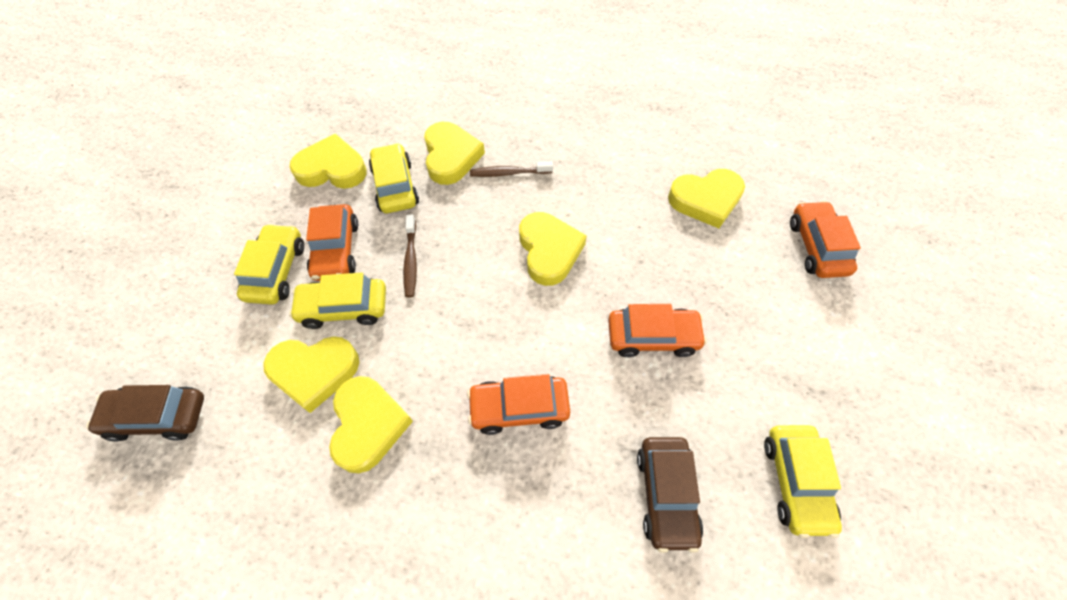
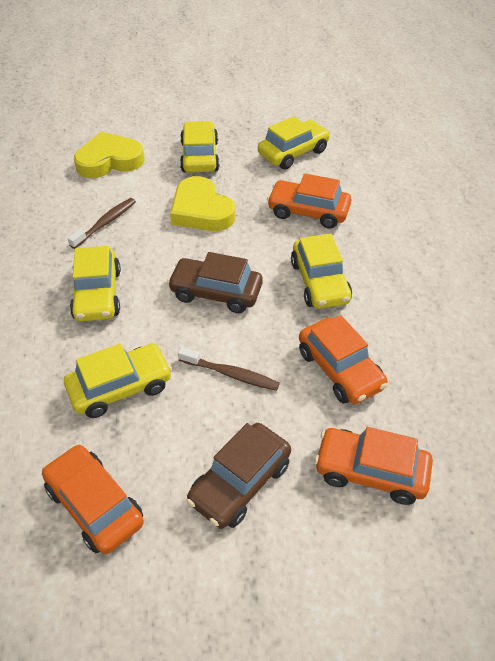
yellow car: [234,224,304,305] [289,273,386,329] [369,143,419,213] [764,425,842,538] = 4 -> [64,344,172,418] [70,246,121,321] [180,121,220,173] [258,116,330,170] [291,234,352,309] = 5
yellow heart: [263,336,359,413] [289,134,367,189] [329,376,413,473] [424,122,485,185] [519,212,587,286] [668,169,745,228] = 6 -> [74,132,145,178] [170,176,235,231] = 2

